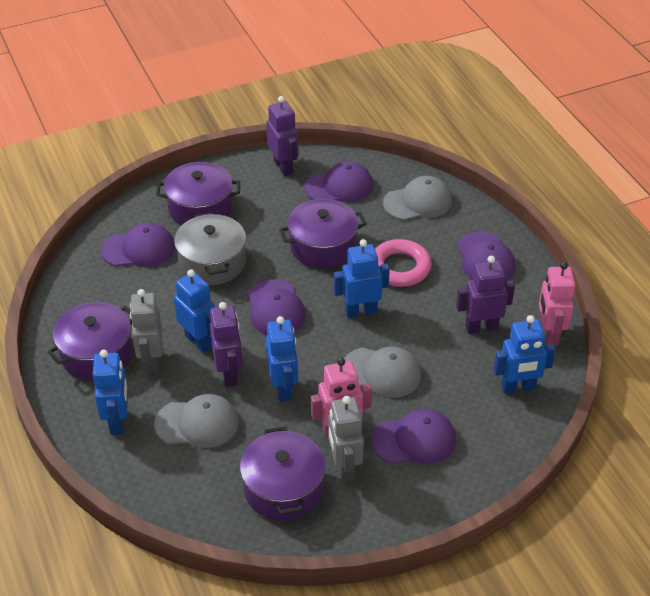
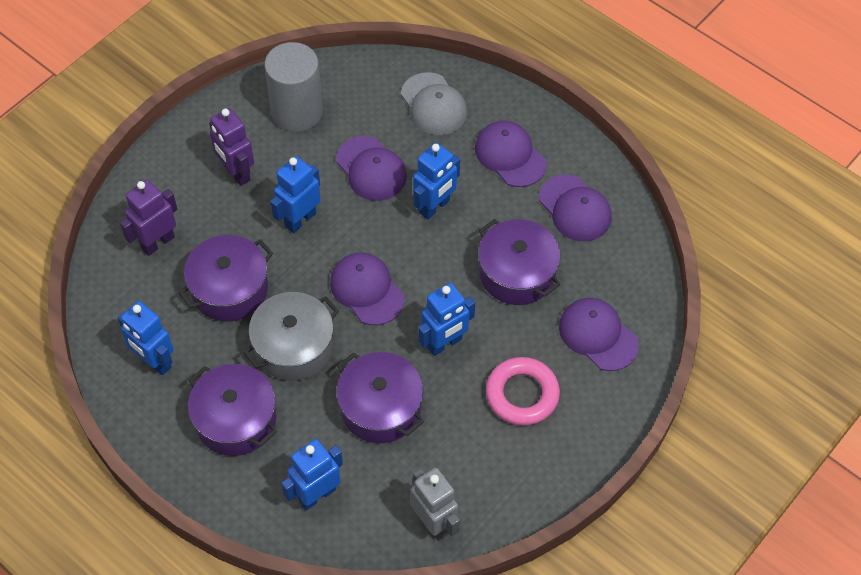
grey cap: [154,394,239,448] [344,346,421,398] [383,176,452,220] = 3 -> [401,72,467,135] = 1
grey cylinder: none = 0 -> [264,42,323,132] = 1
grey robot: [130,289,163,374] [328,396,364,482] = 2 -> [410,468,460,541] = 1
pink robot: [311,358,372,437] [539,262,575,346] = 2 -> none = 0
purple robot: [210,302,243,387] [266,96,299,176] [456,256,515,334] = 3 -> [120,180,177,256] [209,108,254,186] = 2

